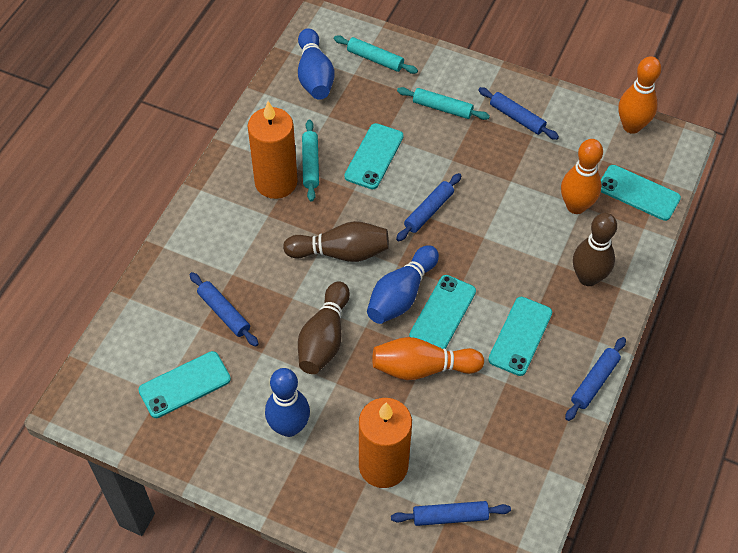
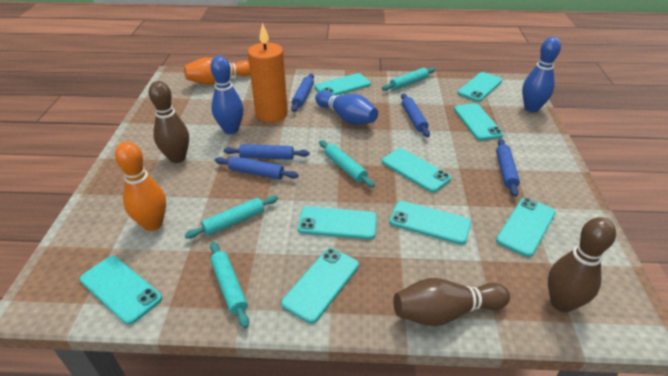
orange bowling pin: [372,337,484,380] [561,139,603,214] [619,56,661,134] = 3 -> [115,142,166,231] [184,57,250,85] = 2
orange candle: [248,101,298,199] [359,398,412,488] = 2 -> [248,23,288,122] = 1
turquoise phone: [138,351,231,418] [344,123,404,189] [409,275,476,349] [488,297,552,376] [601,165,681,221] = 5 -> [80,256,162,325] [281,248,359,323] [298,206,377,239] [315,73,371,95] [382,148,451,192] [389,201,471,245] [454,103,503,141] [458,72,502,102] [496,198,556,257] = 9
turquoise rolling pin: [302,120,319,202] [334,35,418,74] [397,87,490,120] = 3 -> [185,195,278,239] [210,242,249,328] [319,140,375,188] [382,67,436,91] = 4

